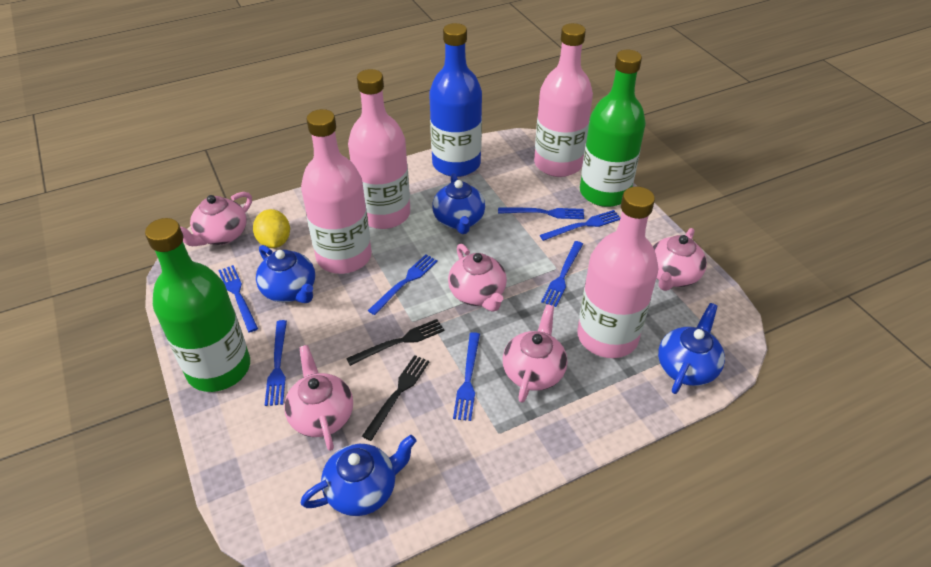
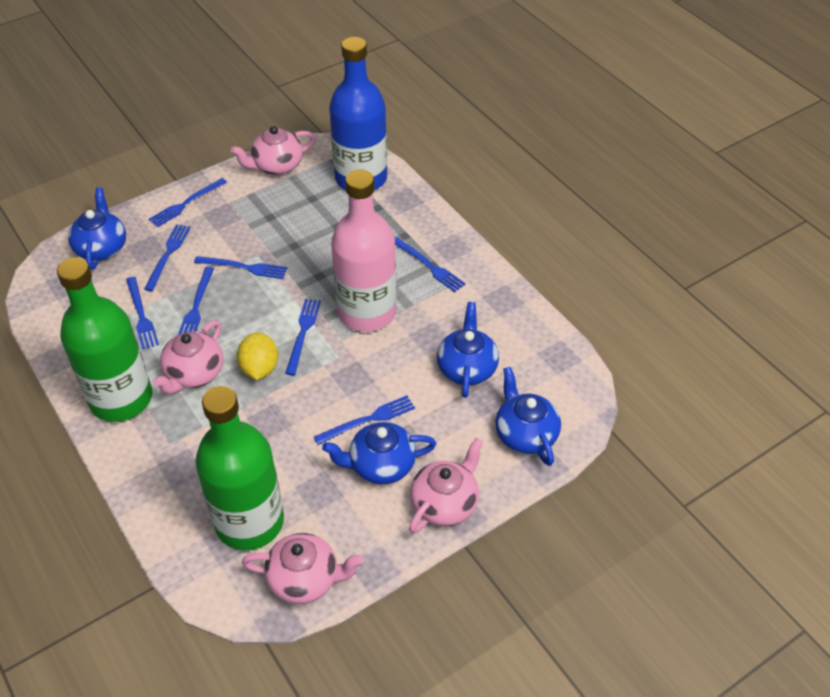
black fork: [346,319,445,366] [362,355,430,441] = 2 -> none = 0
blue fork: [218,265,258,333] [265,320,287,406] [368,254,438,315] [453,332,480,421] [498,208,584,219] [540,210,621,241] [541,241,583,307] = 7 -> [126,277,159,349] [144,224,190,291] [149,178,227,227] [178,267,214,335] [194,256,287,279] [285,299,321,375] [314,395,415,445] [395,237,466,292] = 8
pink bottle: [301,109,372,274] [348,69,410,229] [534,23,593,177] [577,187,659,358] = 4 -> [331,169,397,332] = 1
pink teapot: [180,192,252,246] [284,345,353,451] [448,244,507,312] [503,304,567,403] [653,228,707,291] = 5 -> [153,320,223,395] [231,126,315,175] [242,533,364,604] [409,438,483,533] = 4

